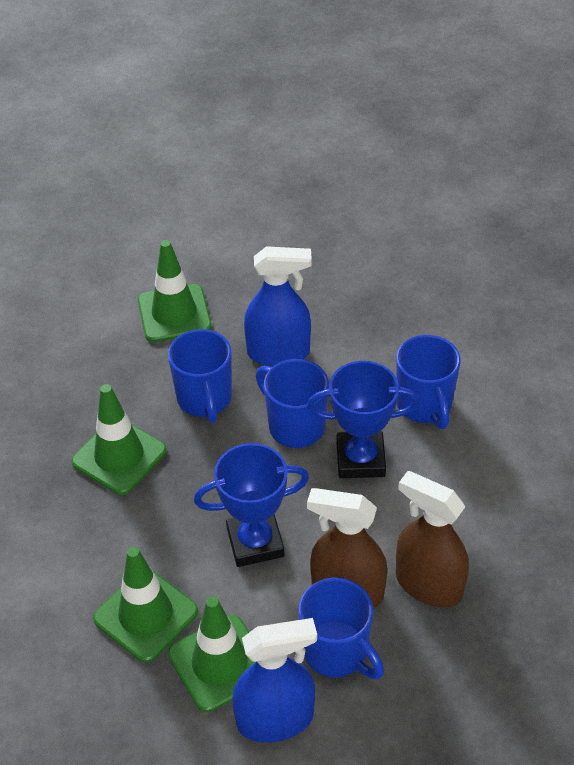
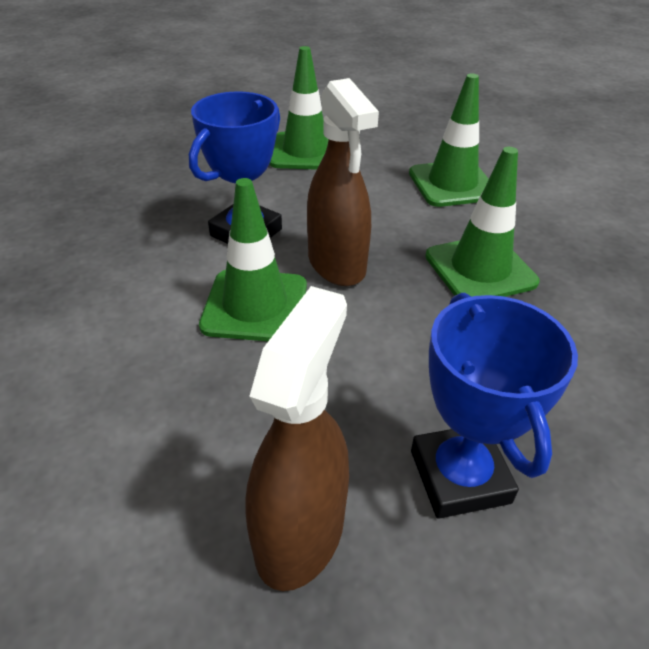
blue mug: [168,329,232,423] [255,359,329,448] [298,578,384,679] [396,335,461,429] = 4 -> none = 0
blue spray bottle: [232,618,317,742] [244,246,312,366] = 2 -> none = 0

